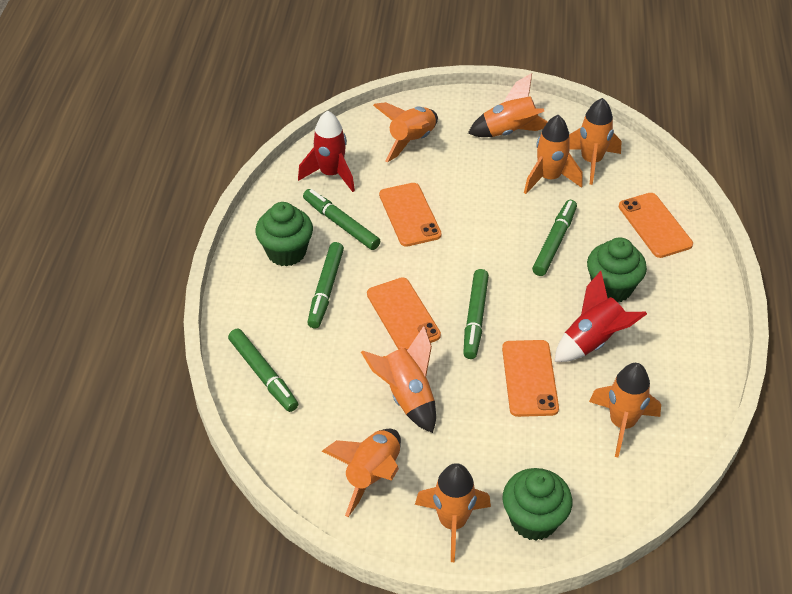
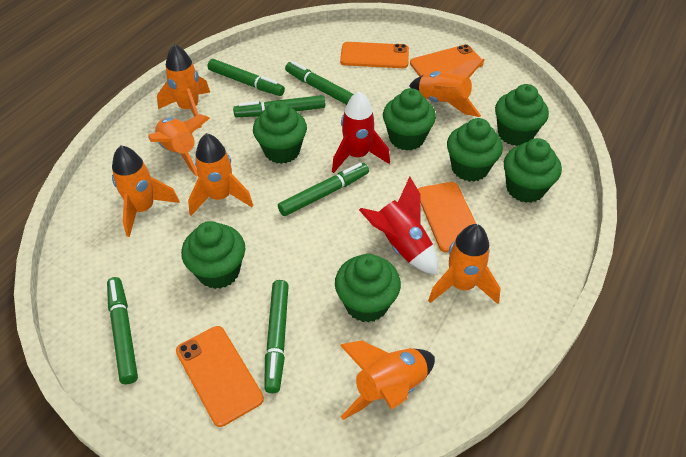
green cupcake: [256,202,313,267] [502,468,572,541] [587,237,647,302] = 3 -> [181,221,246,289] [253,101,307,164] [335,254,401,323] [383,88,436,150] [447,118,503,182] [495,84,549,146] [504,138,562,203] = 7
green marker: [228,329,298,412] [303,189,380,250] [307,242,344,328] [463,269,489,359] [532,200,577,276] = 5 -> [107,277,138,384] [207,59,285,96] [233,95,325,117] [265,280,289,393] [278,163,369,216] [285,61,354,105] = 6
orange rocket: [322,429,401,517] [361,326,436,433] [373,102,438,162] [415,463,491,562] [468,73,548,137] [524,115,583,194] [569,98,622,185] [589,363,661,457] = 8 -> [112,145,180,237] [148,114,210,177] [157,44,210,128] [188,133,253,216] [340,340,435,420] [409,59,485,117] [428,224,501,304] = 7

